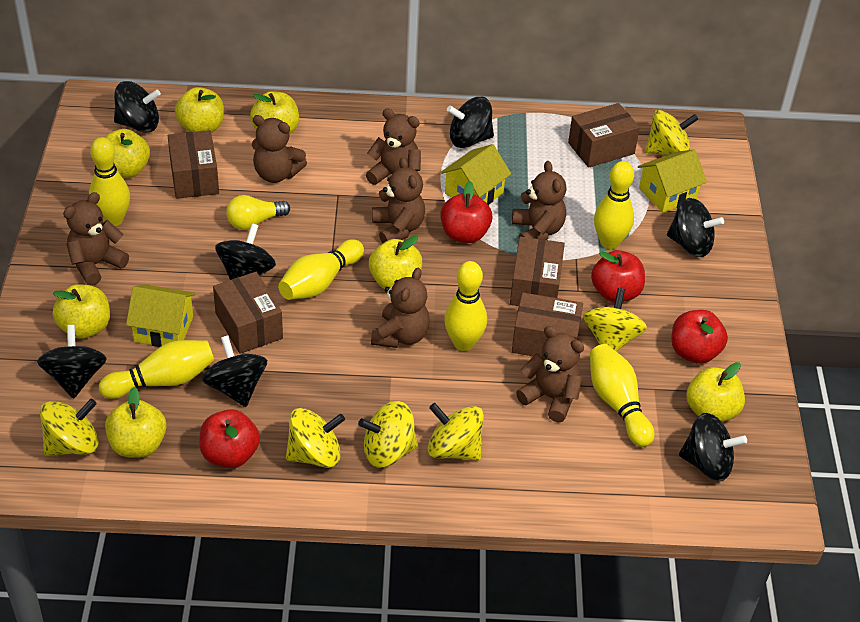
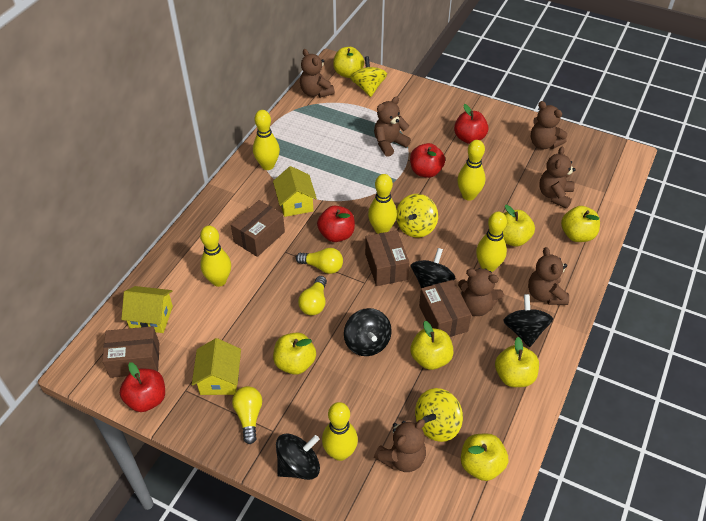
black spinning top: [37,325,107,399] [114,81,161,133] [202,336,267,407] [215,223,276,280] [447,97,494,148] [667,198,724,257] [679,413,747,481] = 7 -> [276,434,320,480] [344,308,392,356] [411,248,456,288] [503,294,553,347] = 4
brown box: [168,130,219,199] [213,272,283,354] [510,237,565,306] [512,292,583,356] [568,103,640,168] = 5 -> [102,326,159,378] [231,200,285,257] [365,230,410,286] [419,280,471,337] = 4
yellow light bulb: [226,195,290,230] = 1 -> [232,386,262,444] [296,248,343,274] [298,276,327,315] = 3
yellow spinning top: [40,399,99,456] [286,408,345,468] [358,401,418,467] [427,403,484,461] [583,288,647,352] [645,110,698,155] = 6 -> [350,56,387,97] [396,194,438,237] [415,388,463,442] = 3

